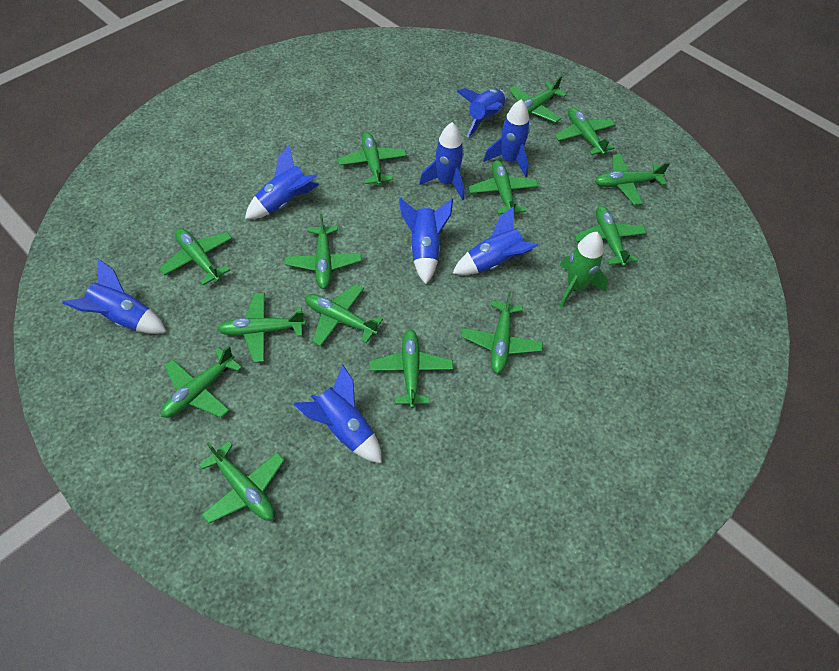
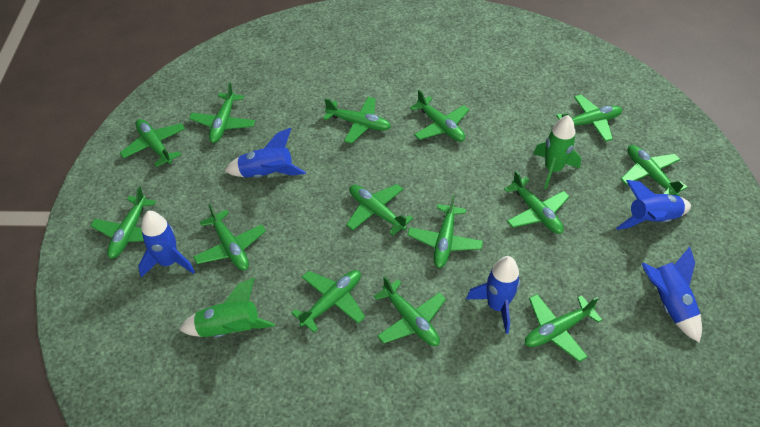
blue rocket: [63,259,166,334] [245,145,319,219] [294,364,382,463] [399,198,453,284] [419,122,465,200] [452,206,539,275] [457,88,506,138] [483,99,530,177] = 8 -> [138,211,195,278] [224,128,306,178] [466,256,520,334] [616,180,691,230] [642,246,702,343] = 5
green rocket: [560,232,608,308] = 1 -> [179,278,275,337] [533,115,581,189] = 2

